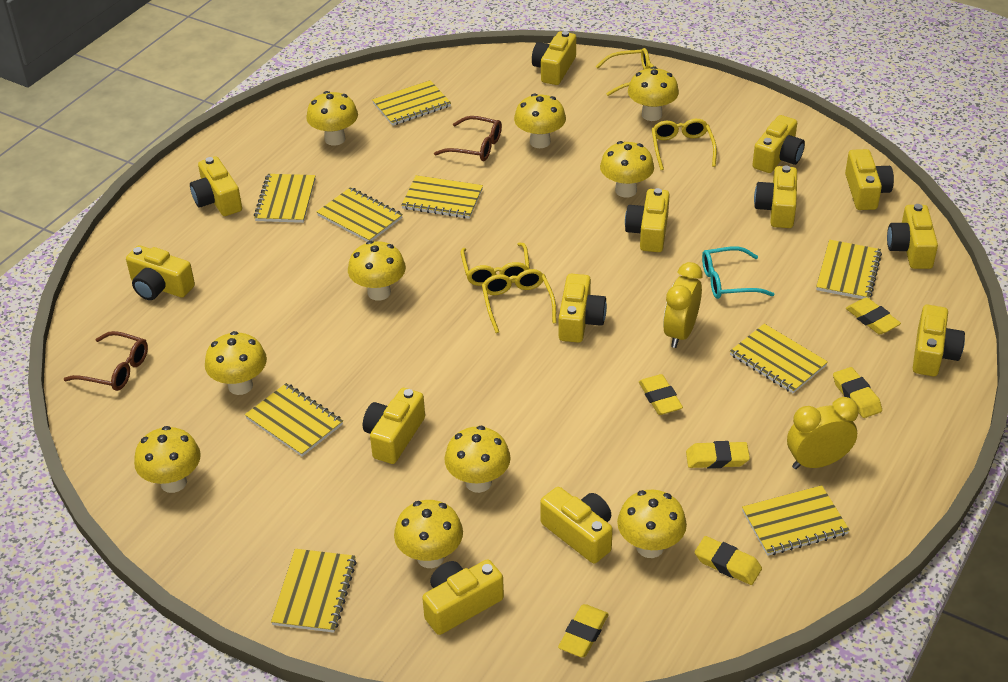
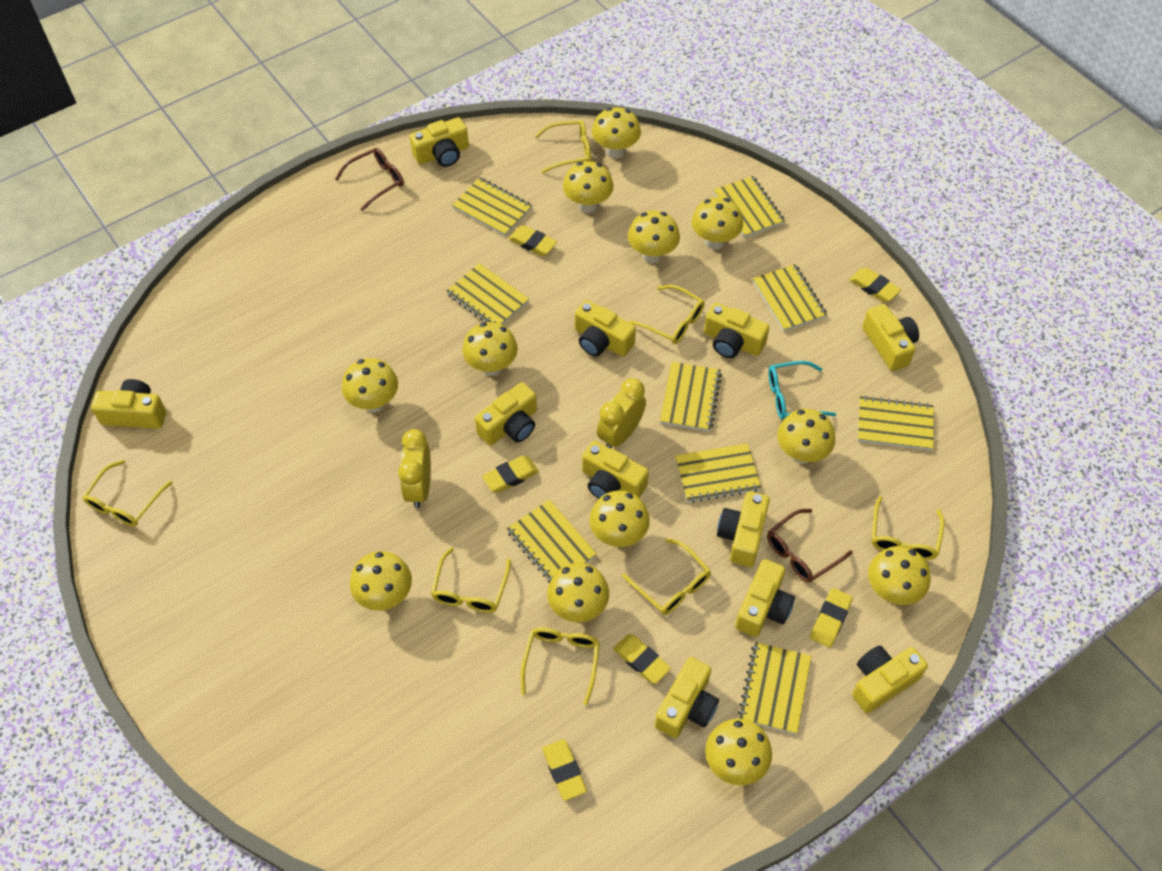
yellow camera: [126,245,195,300] [190,156,242,216] [363,388,425,464] [422,559,504,635] [532,31,576,85] [540,487,613,564] [559,274,607,343] [625,188,670,252] [753,115,805,173] [754,165,797,228] [845,149,894,210] [887,204,938,269] [913,305,965,376] = 13 -> [91,379,166,429] [410,117,469,167] [475,382,537,445] [575,300,636,357] [582,441,649,499] [655,657,719,738] [704,303,770,358] [717,491,770,567] [735,559,795,637] [852,645,928,713] [862,304,919,371] = 11
yellow glasses: [461,242,530,286] [482,269,556,333] [596,48,654,96] [652,119,717,170] = 4 -> [82,460,172,527] [431,547,511,613] [521,627,600,705] [535,120,591,173] [622,538,711,615] [629,285,705,344] [872,496,945,560] = 7
yellow mushroom: [134,426,201,493] [205,331,267,395] [306,91,358,146] [348,241,406,301] [394,500,463,568] [444,426,511,493] [514,93,566,148] [600,141,654,198] [617,490,687,558] [628,66,679,121] = 10 -> [342,358,398,412] [350,551,412,610] [462,322,518,376] [547,563,609,622] [563,161,614,213] [590,490,650,547] [592,107,641,159] [628,211,680,263] [692,197,743,250] [705,719,772,785] [777,409,835,464] [868,546,931,605] = 12

